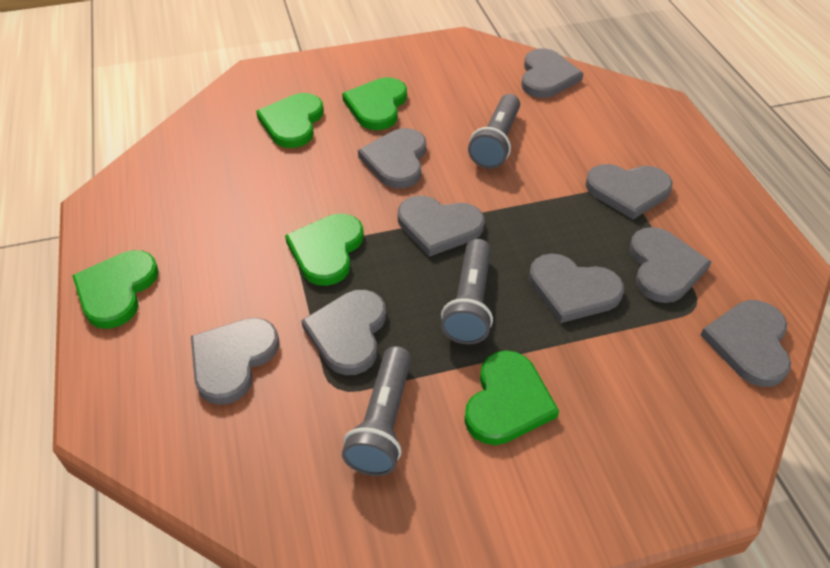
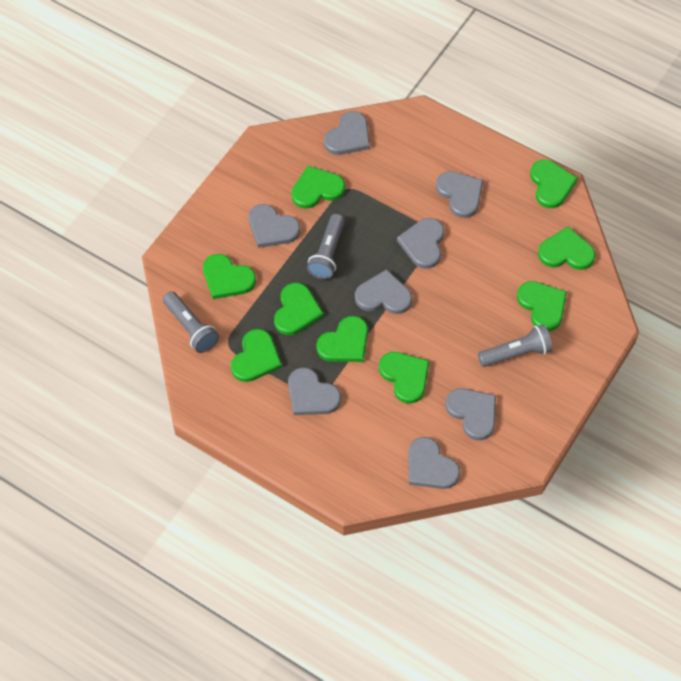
green heart: [72,250,159,329] [256,93,324,148] [285,214,364,286] [342,77,407,130] [464,350,559,445] = 5 -> [203,254,256,299] [231,329,282,382] [274,283,324,335] [292,166,345,209] [316,316,368,362] [379,352,429,403] [517,281,567,332] [530,160,578,208] [538,226,595,270] = 9
grey heart: [191,318,279,405] [301,290,386,375] [358,128,426,188] [398,196,484,257] [521,48,583,98] [529,254,624,323] [586,164,673,219] [629,227,711,303] [700,300,791,387] = 9 -> [248,204,300,248] [288,368,341,415] [324,111,370,155] [355,269,412,314] [397,218,444,269] [408,437,460,489] [436,171,483,218] [445,388,496,440] = 8

